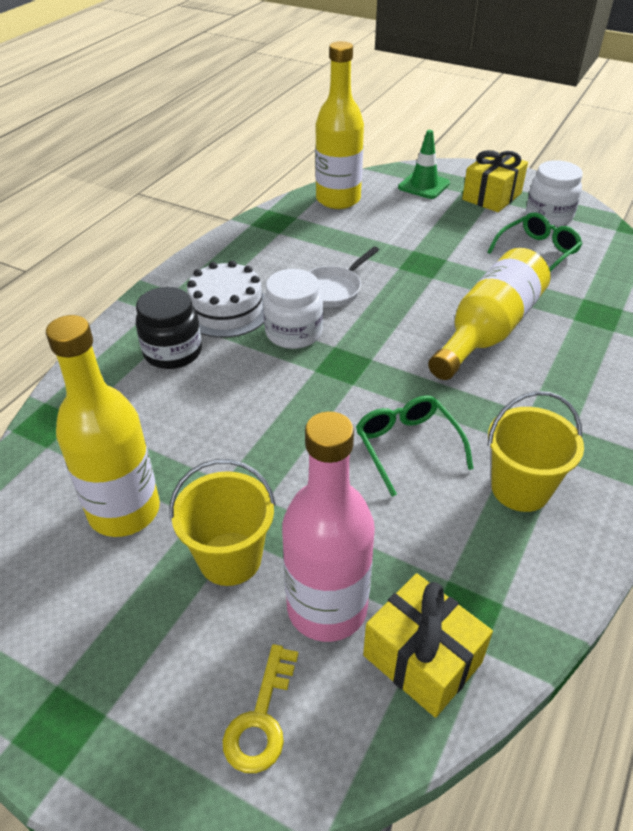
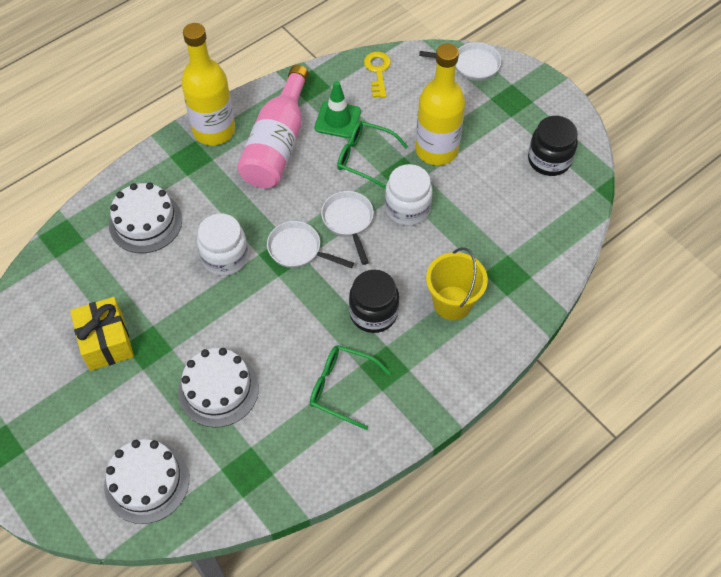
black jar: [136,287,202,369] = 1 -> [349,270,399,333] [528,116,578,176] = 2
white cake: [187,261,264,338] = 1 -> [104,439,189,524] [109,183,182,253] [178,348,259,428] = 3
white pan: [308,246,379,307] = 1 -> [267,221,354,268] [321,191,374,265] [419,42,501,81] = 3
yellow bottle: [46,315,160,537] [315,41,364,209] [428,248,550,380] = 3 -> [181,23,235,145] [416,43,465,165] = 2
yellow bucket: [169,459,276,586] [488,391,584,512] = 2 -> [426,247,488,320] = 1
yellow gift: [363,573,493,718] [462,150,528,212] = 2 -> [70,297,134,371] = 1

